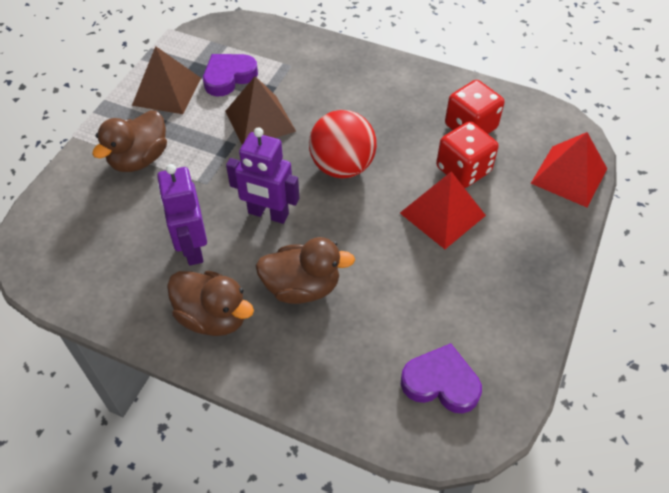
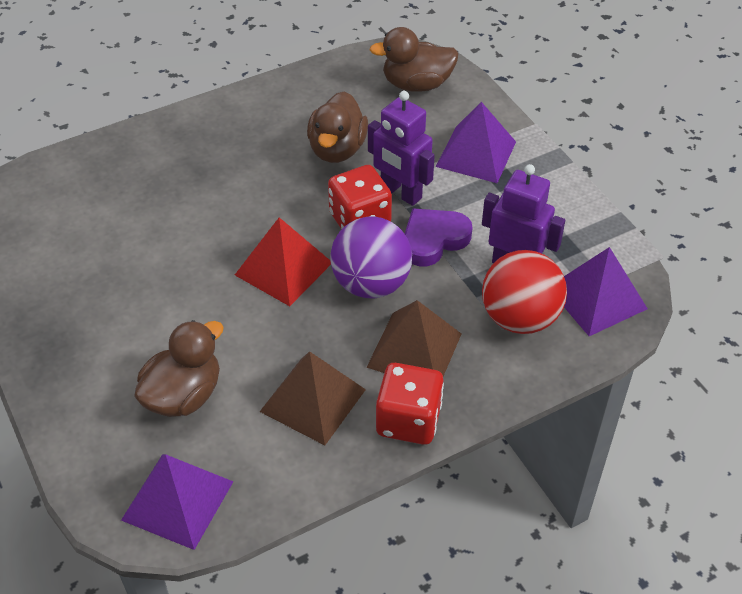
purple ball: none = 0 -> [330,217,412,298] = 1
purple heart: [203,54,258,96] [401,343,482,413] = 2 -> [405,208,472,266] = 1
purple pyramid: none = 0 -> [121,454,233,550] [436,102,516,183] [564,247,648,336] = 3
red pyramid: [400,172,486,249] [531,132,607,207] = 2 -> [235,217,331,306] = 1

